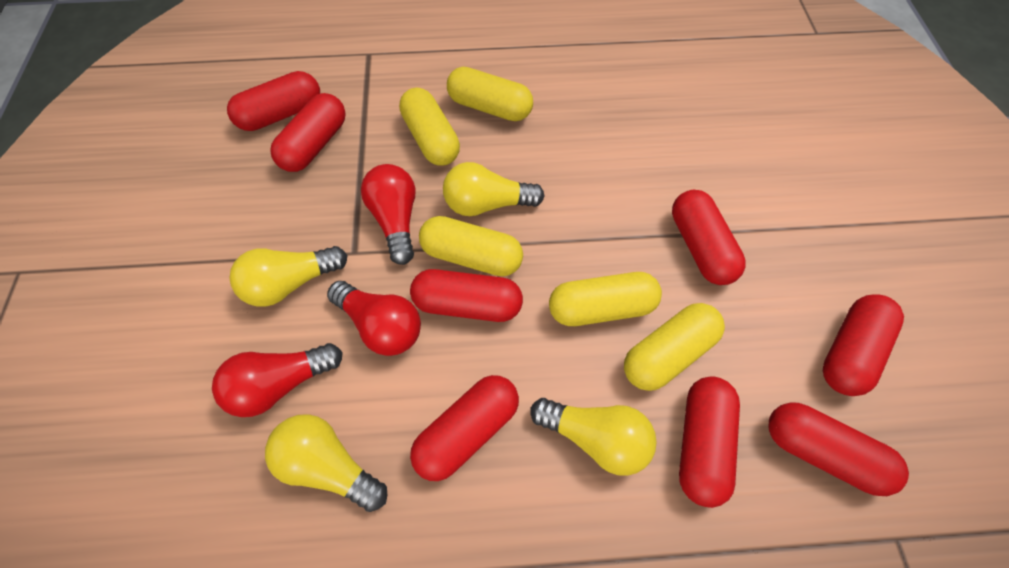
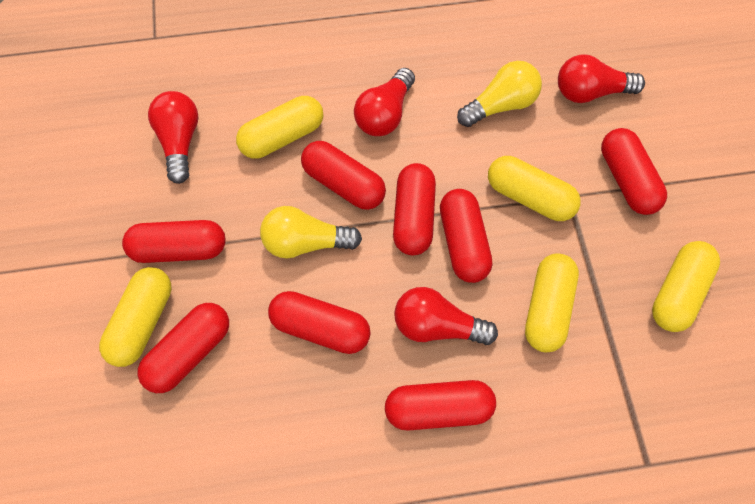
red light bulb: [212,343,343,417] [327,281,421,356] [361,164,415,265] = 3 -> [148,91,199,184] [354,68,415,136] [394,287,498,345] [558,54,645,103] = 4
yellow light bulb: [229,246,347,307] [265,414,387,512] [443,162,545,216] [530,398,657,476] = 4 -> [260,206,362,259] [457,61,542,127] = 2

